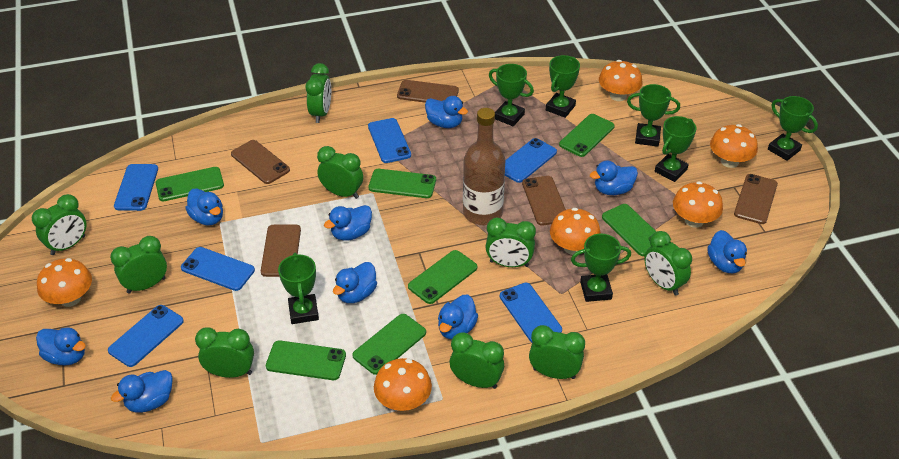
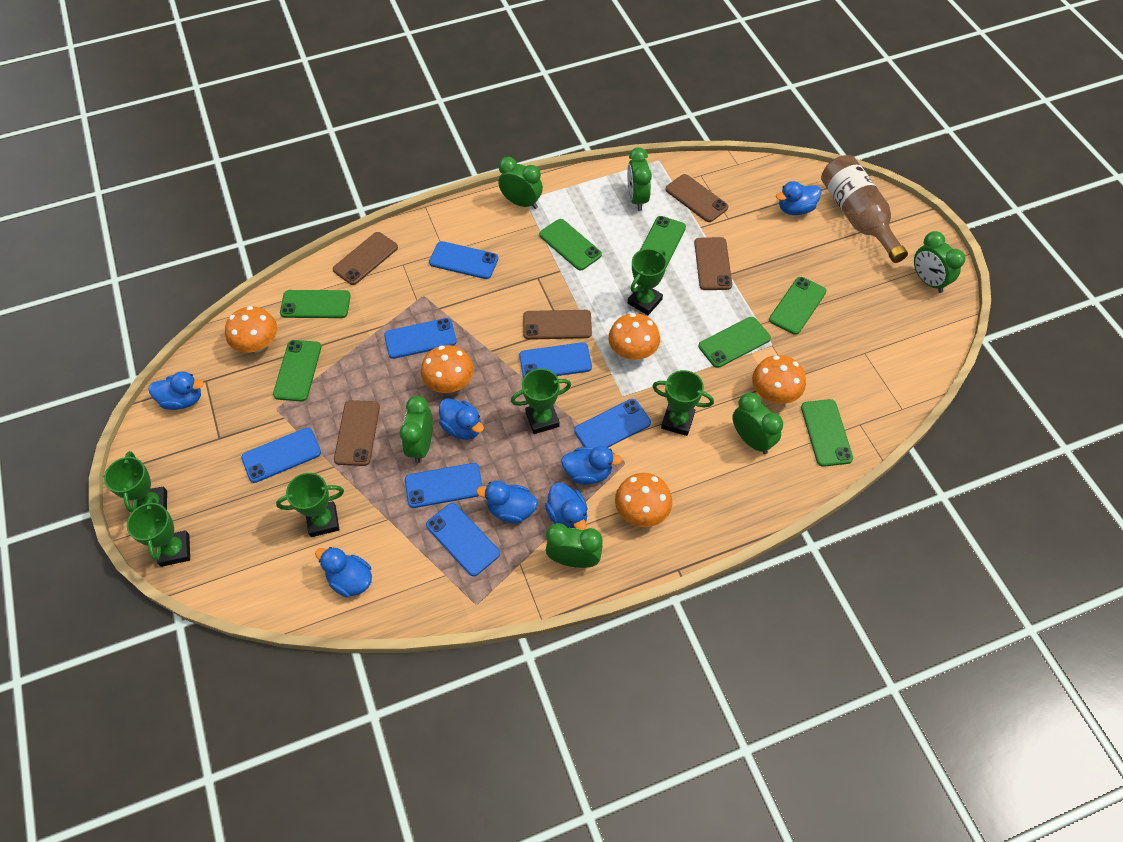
blue duck: [36,328,86,366] [111,370,173,413] [185,188,223,226] [324,205,372,241] [333,262,377,303] [425,96,468,128] [438,295,478,339] [590,160,638,195] [707,230,747,273] = 9 -> [148,371,204,410] [315,547,372,598] [439,398,484,440] [476,481,538,524] [545,483,588,530] [561,446,622,485] [776,181,821,215] = 7
blue phone: [108,305,184,367] [114,164,158,211] [181,247,255,291] [368,118,411,163] [500,283,562,343] [505,138,557,183] = 6 -> [241,427,321,483] [384,318,457,359] [405,463,482,508] [426,503,500,576] [429,241,498,279] [519,342,592,378] [574,399,651,448] = 7
green clock: [32,194,86,255] [110,236,167,294] [195,327,254,378] [305,63,331,123] [317,146,363,199] [450,332,504,389] [485,218,536,267] [529,325,585,379] [644,231,692,296] = 9 -> [400,396,433,463] [498,157,543,209] [546,523,603,568] [627,147,652,211] [732,393,783,454] [914,231,965,293] = 6
green trophy: [278,253,319,324] [489,64,534,126] [546,55,580,118] [571,234,631,302] [627,84,680,147] [655,116,696,182] [768,96,818,161] = 7 -> [104,451,167,512] [127,497,190,567] [276,473,344,537] [511,369,571,434] [628,249,667,315] [652,370,714,436] = 6
orange mushroom: [37,258,92,307] [374,358,432,411] [550,208,601,255] [599,60,642,101] [673,181,723,228] [710,124,758,168] = 6 -> [225,306,277,353] [421,345,474,393] [608,313,660,360] [615,473,672,527] [752,355,806,404] = 5

